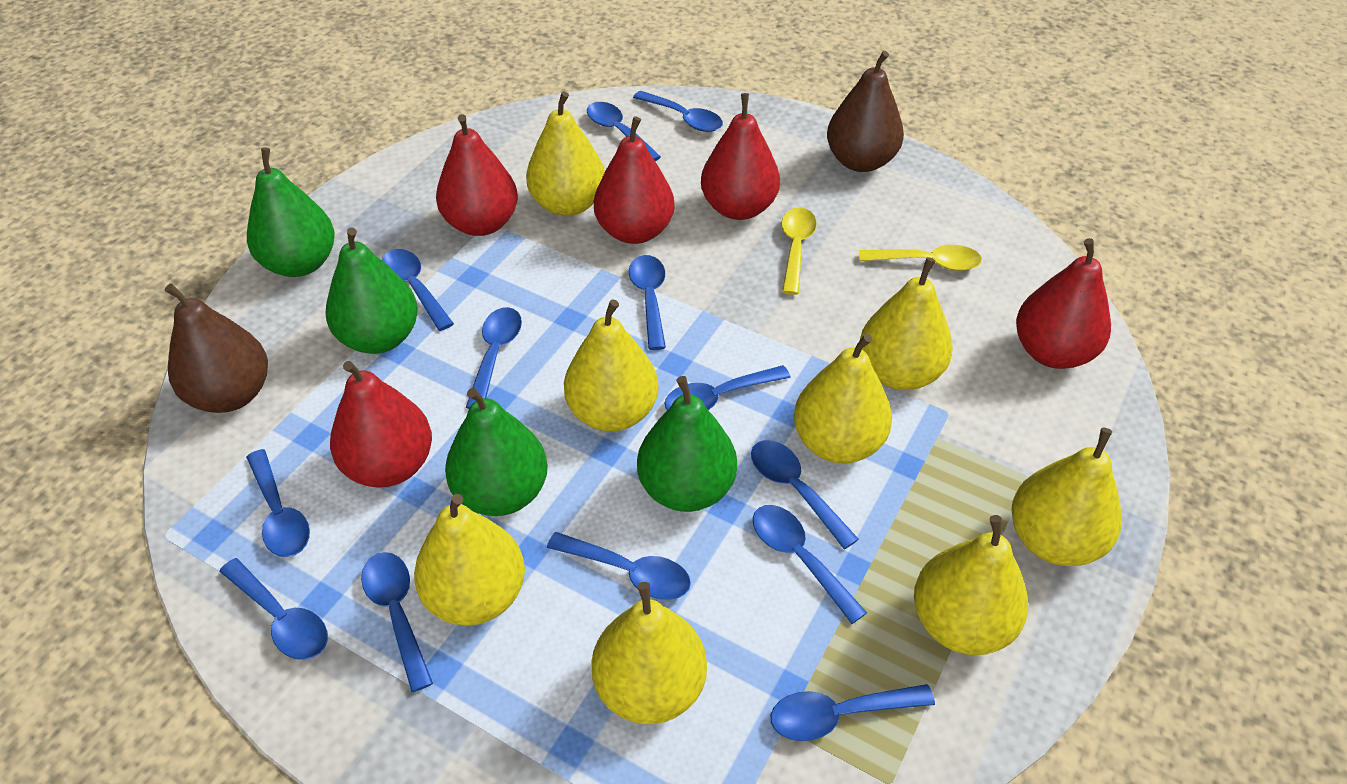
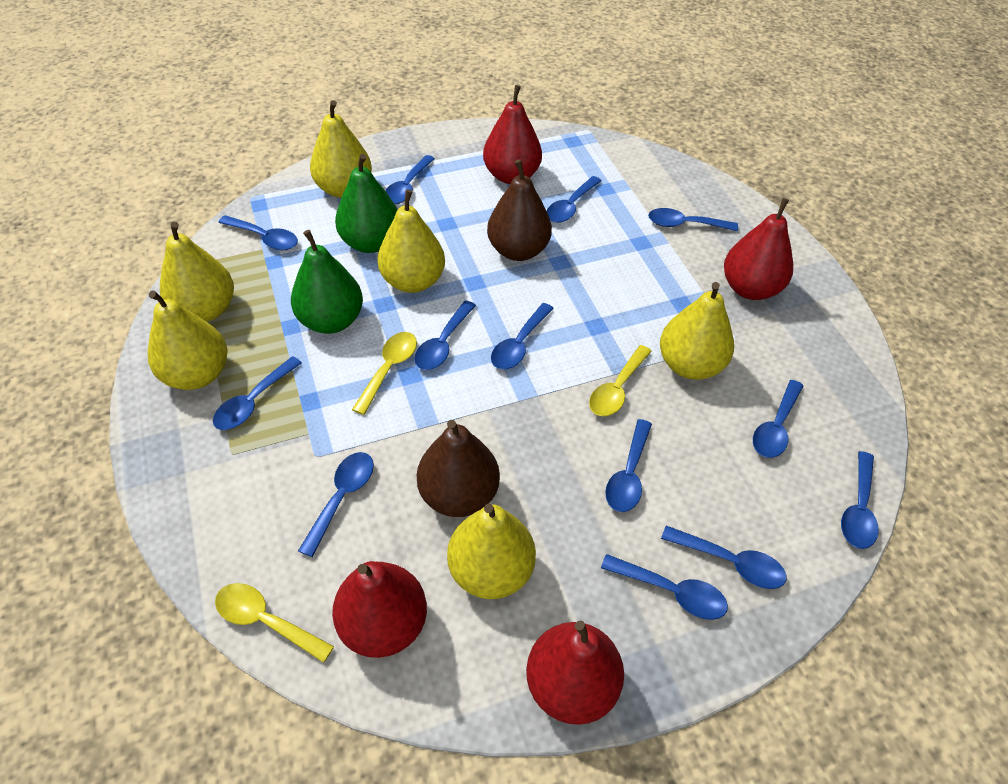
green pear: [247,147,334,277] [326,227,418,354] [445,388,548,516] [637,376,737,512] = 4 -> [291,230,363,334] [335,154,398,253] = 2
red pear: [330,361,432,488] [436,114,518,236] [594,117,675,244] [701,93,780,220] [1016,238,1111,369] = 5 -> [332,561,427,658] [483,85,542,184] [526,621,624,725] [724,198,793,300] = 4
yellow pear: [414,494,525,626] [526,91,605,216] [564,299,659,431] [591,582,707,724] [794,334,892,464] [860,257,953,390] [914,515,1028,655] [1011,428,1122,566] = 8 -> [147,291,228,390] [160,222,234,322] [310,100,372,198] [377,189,445,293] [447,504,536,599] [660,282,734,380] = 6
yellow spoon: [781,208,817,295] [859,245,982,271] = 2 -> [215,583,334,663] [352,332,417,415] [589,345,652,416] = 3

